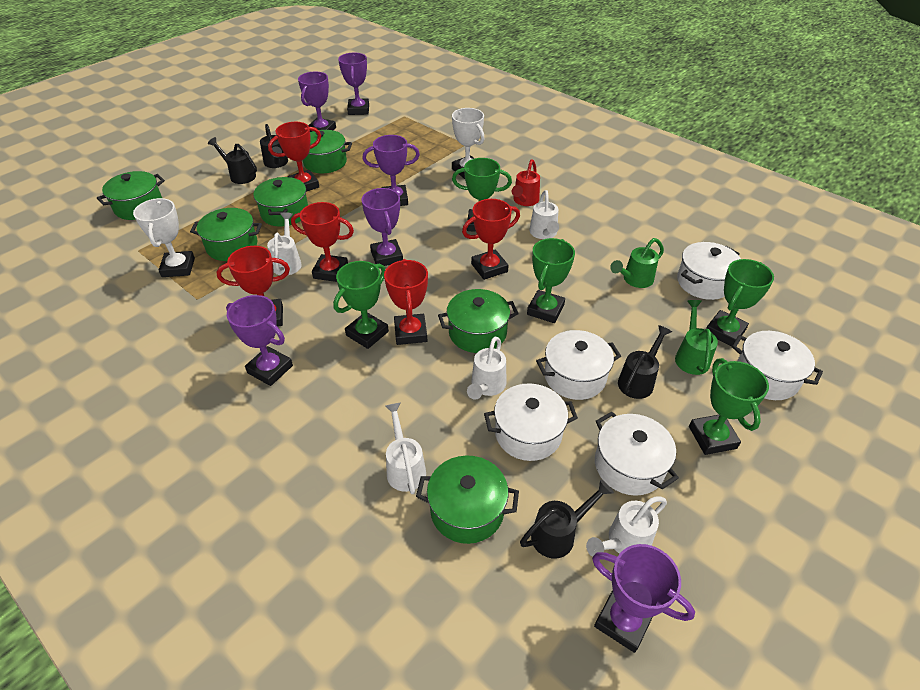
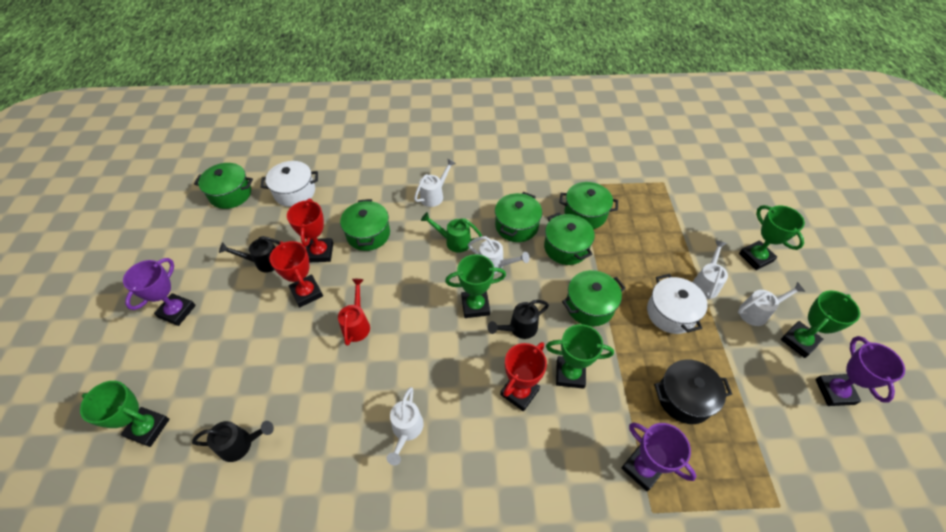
black pot: none = 0 -> [654,359,732,424] = 1
black watering can: [208,137,257,184] [260,124,288,168] [520,479,614,559] [618,325,672,399] = 4 -> [192,421,274,462] [219,236,280,272] [488,300,549,339] = 3
green watering can: [610,238,664,288] [675,300,718,375] = 2 -> [421,212,482,253] = 1
purple trophy: [226,295,293,386] [298,71,336,132] [338,53,369,115] [361,188,403,266] [363,135,420,206] [592,544,695,653] = 6 -> [123,258,196,326] [621,422,696,491] [815,336,905,406] = 3
red trophy: [216,246,290,327] [268,122,321,192] [291,202,354,282] [384,259,428,345] [462,199,520,280] = 5 -> [270,241,323,307] [287,198,333,262] [500,342,547,411] = 3
white pot: [484,383,578,461] [536,330,621,400] [595,411,679,496] [677,242,741,300] [732,331,823,400] = 5 -> [261,161,318,207] [647,274,708,334] = 2
white trophy: [133,198,195,277] [452,108,484,179] = 2 -> none = 0

